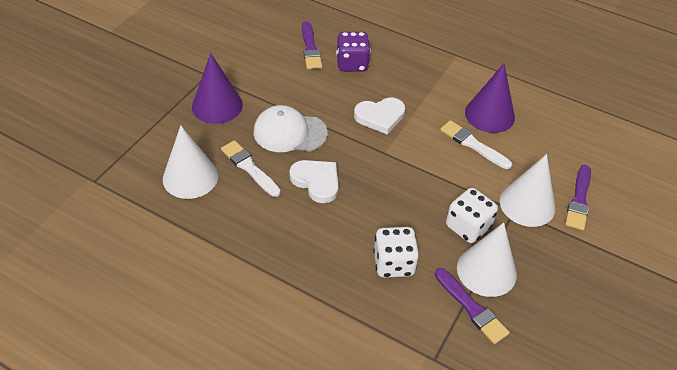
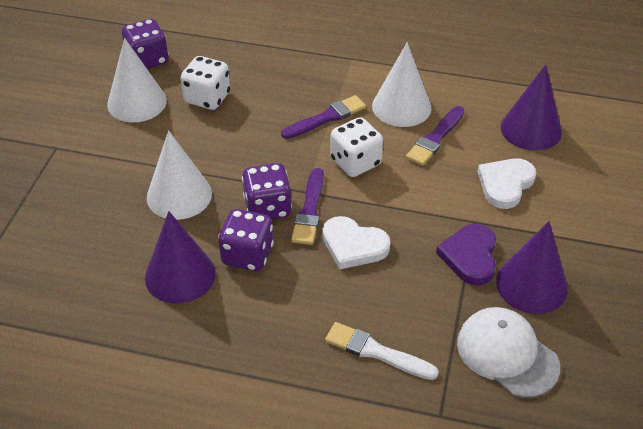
purple cone: [192,53,243,124] [465,64,515,133] = 2 -> [145,211,215,304] [496,221,568,314] [501,64,562,151] = 3
purple dice: [336,32,371,72] = 1 -> [122,19,169,69] [218,209,274,271] [242,163,292,220] = 3
purple heart: none = 0 -> [436,224,496,285] = 1
white brush: [221,140,281,197] [440,120,512,169] = 2 -> [325,322,439,380] = 1

